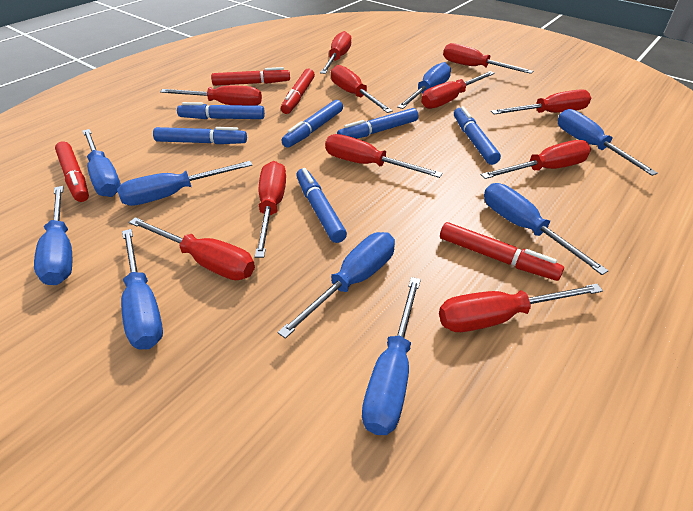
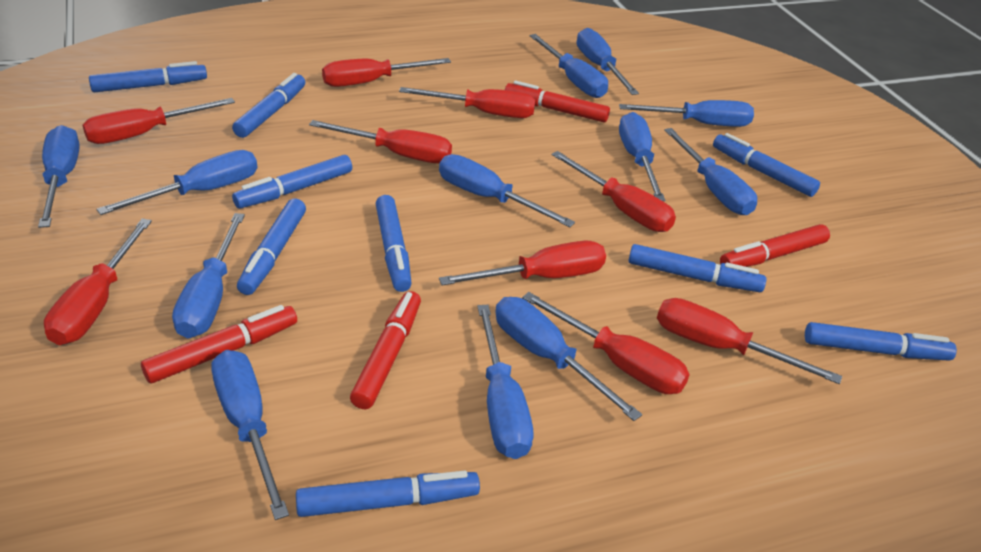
blue marker: [153,127,247,144] [177,102,265,119] [281,100,343,148] [296,168,347,243] [337,108,418,139] [454,106,501,165] = 6 -> [89,61,207,92] [232,73,305,138] [232,155,352,208] [237,199,306,295] [296,471,480,517] [376,195,412,292] [628,244,766,292] [713,133,820,197] [805,322,957,361] = 9
blue screwdriver: [34,186,72,285] [83,129,121,197] [117,161,252,206] [121,229,163,349] [277,232,395,339] [362,277,421,435] [397,62,451,109] [484,183,609,275] [558,109,658,176] = 9 -> [38,125,80,228] [97,150,257,215] [172,213,245,338] [211,350,289,520] [439,154,575,227] [477,305,533,459] [495,297,642,421] [530,34,608,98] [577,28,639,95] [619,100,754,127] [619,112,665,201] [664,128,757,215] = 12
red screwdriver: [129,217,255,280] [160,85,262,106] [255,161,286,258] [320,31,351,74] [325,134,443,178] [331,65,393,113] [421,71,495,109] [439,284,603,332] [443,43,533,74] [481,140,591,179] [491,89,591,114] = 11 -> [44,218,152,345] [83,98,235,144] [309,120,452,163] [322,58,451,87] [399,87,535,118] [439,241,606,286] [522,292,690,394] [552,151,676,232] [657,298,842,384] = 9

